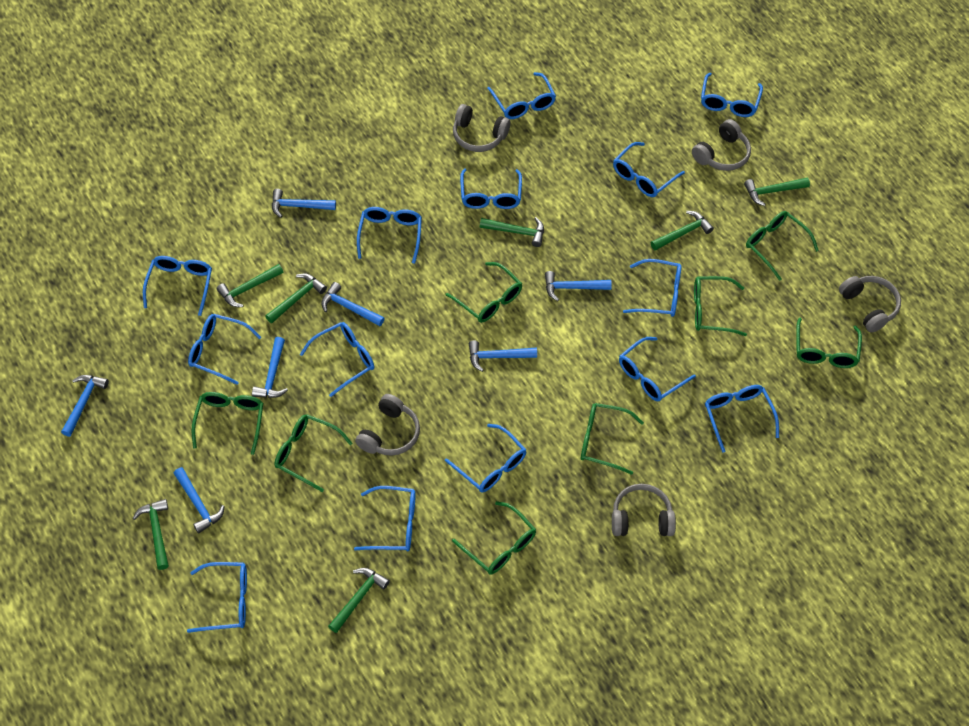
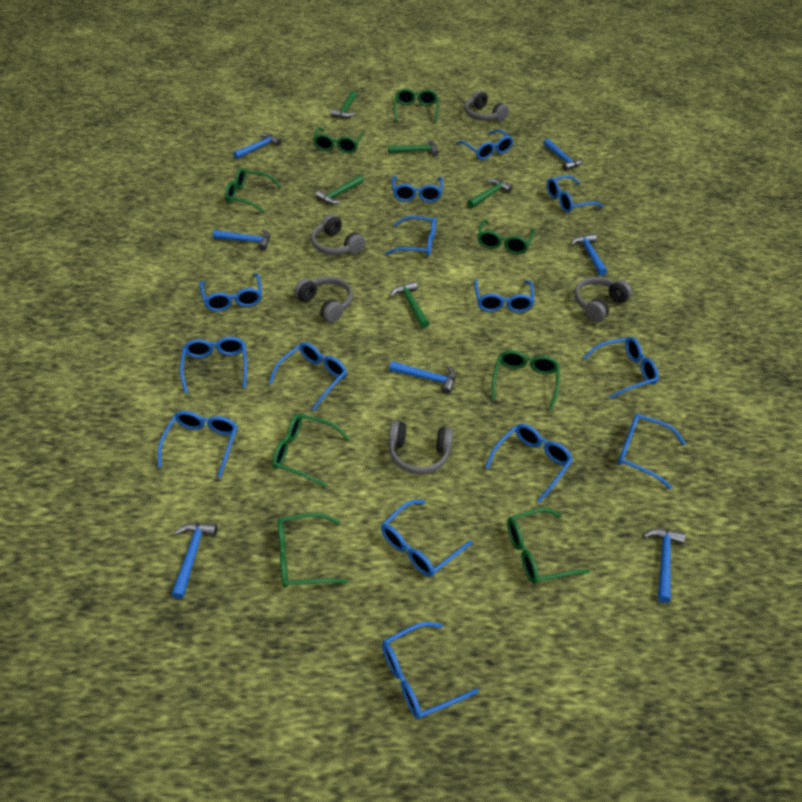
green hammer: [132,499,169,570] [216,264,283,307] [265,273,327,323] [328,568,390,633] [480,217,544,247] [651,211,714,251] [744,178,810,206] = 7 -> [315,175,364,204] [331,91,357,118] [388,140,439,156] [390,281,430,328] [467,179,513,208] = 5

